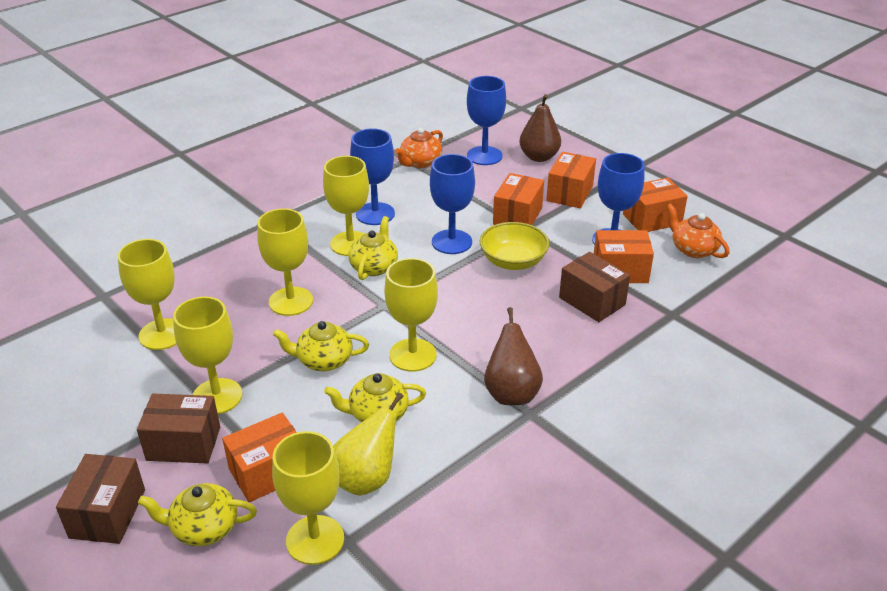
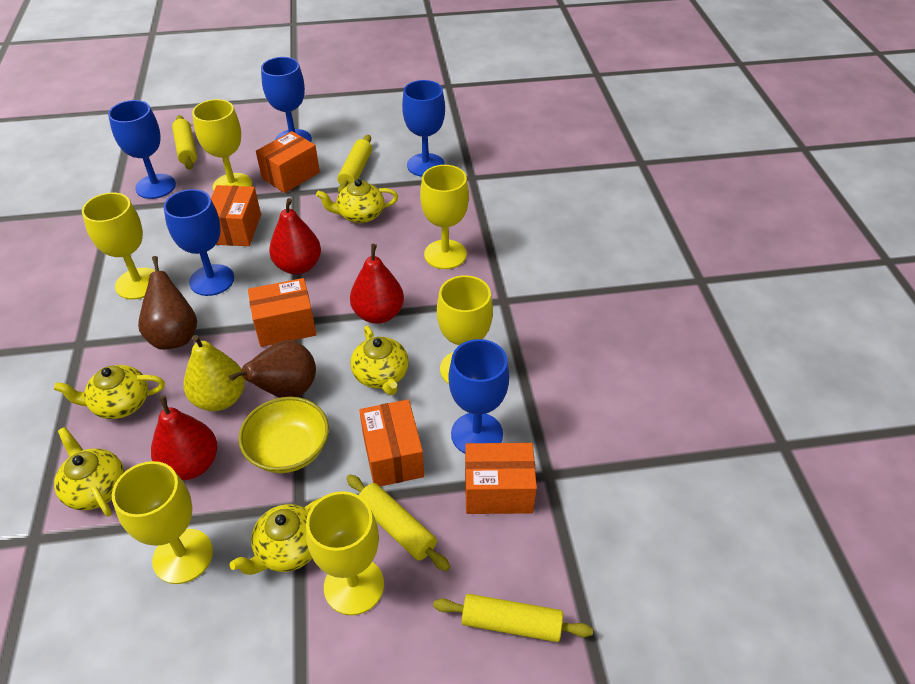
blue goblet: [350,128,395,225] [430,154,475,254] [467,76,506,165] [592,153,645,245] = 4 -> [108,100,176,199] [164,189,234,296] [261,57,312,142] [402,80,445,177] [448,339,509,453] = 5
brown box: [56,454,145,544] [137,393,220,463] [559,252,630,322] = 3 -> none = 0
orange teapot: [395,128,443,168] [666,203,730,258] = 2 -> none = 0
red pear: none = 0 -> [151,396,217,480] [269,198,321,275] [350,244,404,324] = 3
yellow rolling pin: none = 0 -> [172,115,197,170] [338,135,372,193] [347,475,450,571] [433,594,593,642] = 4
yellow teapot: [138,483,257,546] [273,321,369,371] [324,373,426,422] [348,216,398,280] = 4 -> [54,365,165,419] [54,427,124,517] [230,498,320,575] [316,179,398,223] [350,326,409,395] = 5

